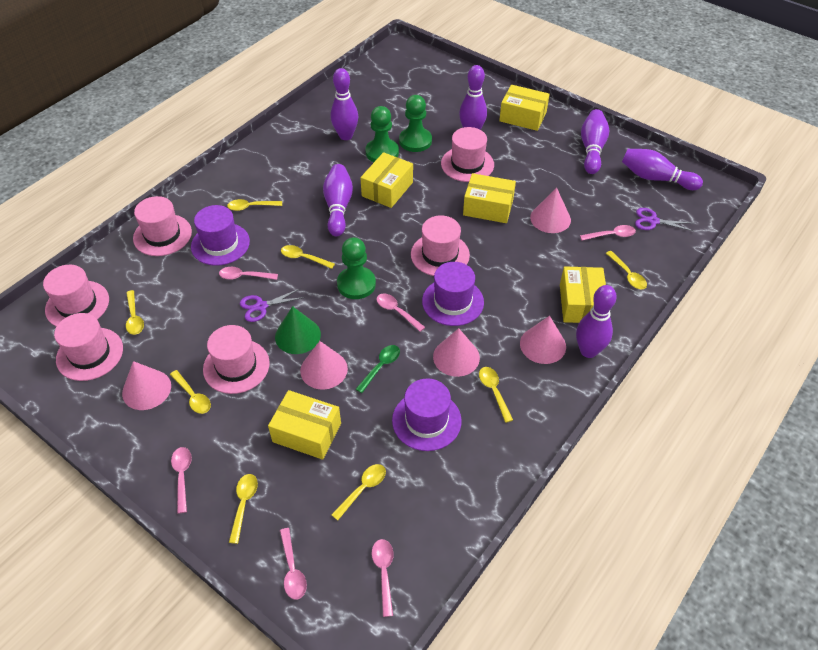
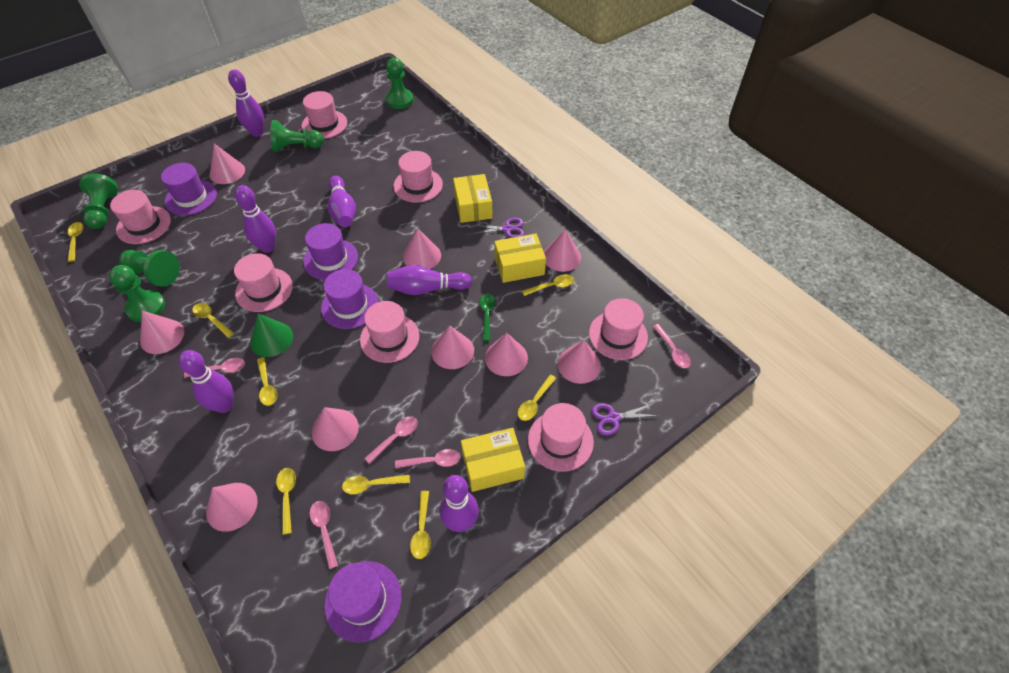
green pawn: [337,237,376,299] [366,106,399,162] [399,95,432,152] = 3 -> [79,173,118,229] [109,265,165,322] [119,250,180,287] [270,120,324,152] [385,58,414,109] = 5
pink cone: [122,361,171,410] [300,341,348,390] [433,328,480,377] [520,316,566,364] [530,188,571,233] = 5 -> [140,311,184,354] [206,483,258,532] [210,144,245,184] [312,407,359,451] [403,229,441,269] [431,326,474,369] [485,333,528,376] [544,229,581,272] [558,340,601,384] = 9
pink hat: [43,265,109,327] [54,313,123,381] [133,196,192,256] [203,325,270,394] [411,215,470,276] [441,127,494,182] = 6 -> [110,190,171,244] [234,253,293,312] [302,91,347,139] [360,301,419,363] [393,151,443,203] [528,403,594,472] [589,298,648,360] = 7
pink spoon: [171,447,192,514] [219,267,278,280] [280,528,307,600] [372,539,394,617] [376,293,425,332] [580,225,636,241] = 6 -> [184,358,245,378] [310,501,338,569] [364,416,418,464] [395,449,461,469] [653,324,691,368] = 5
purple hat: [191,205,250,266] [392,379,462,451] [422,262,484,326] = 3 -> [161,163,217,215] [303,223,358,280] [321,269,379,329] [324,561,401,643] = 4
yellow box: [268,390,341,460] [361,152,413,208] [463,173,516,223] [499,85,550,131] [560,266,606,323] = 5 -> [453,174,493,223] [461,428,525,492] [494,233,546,283] = 3

